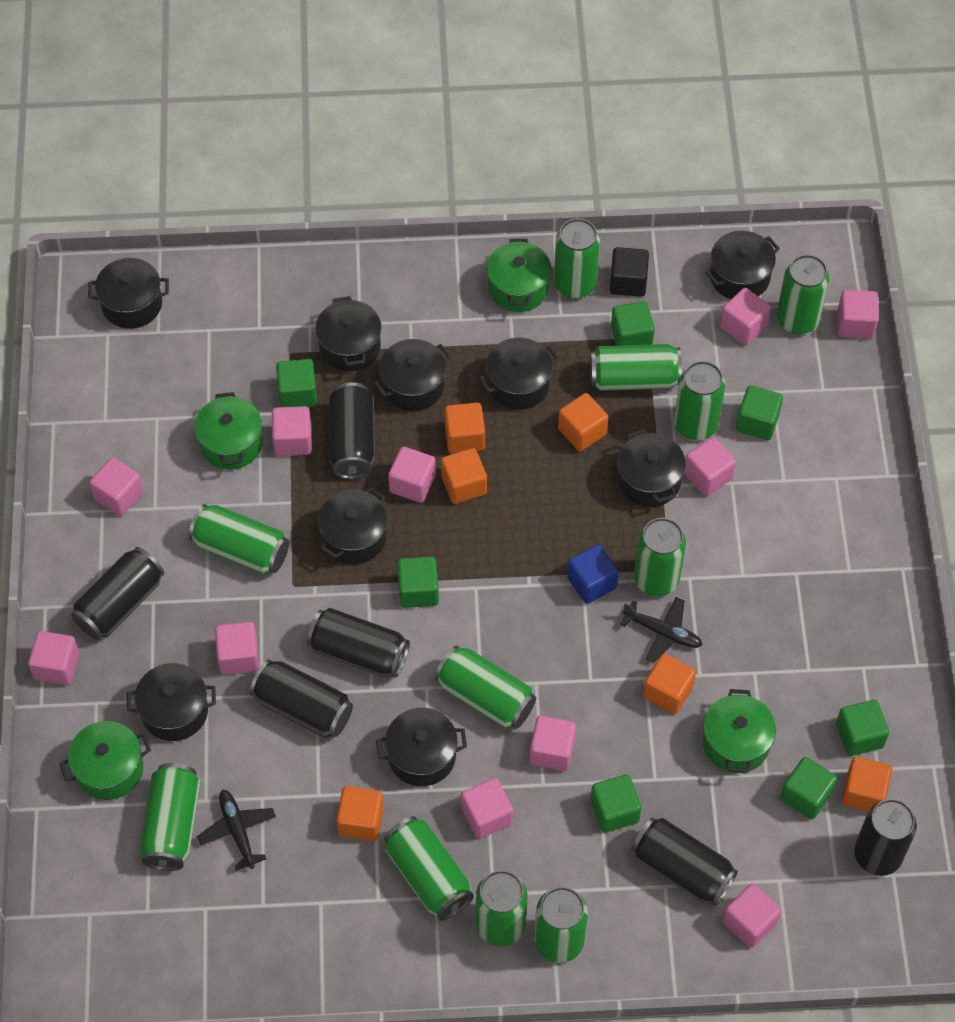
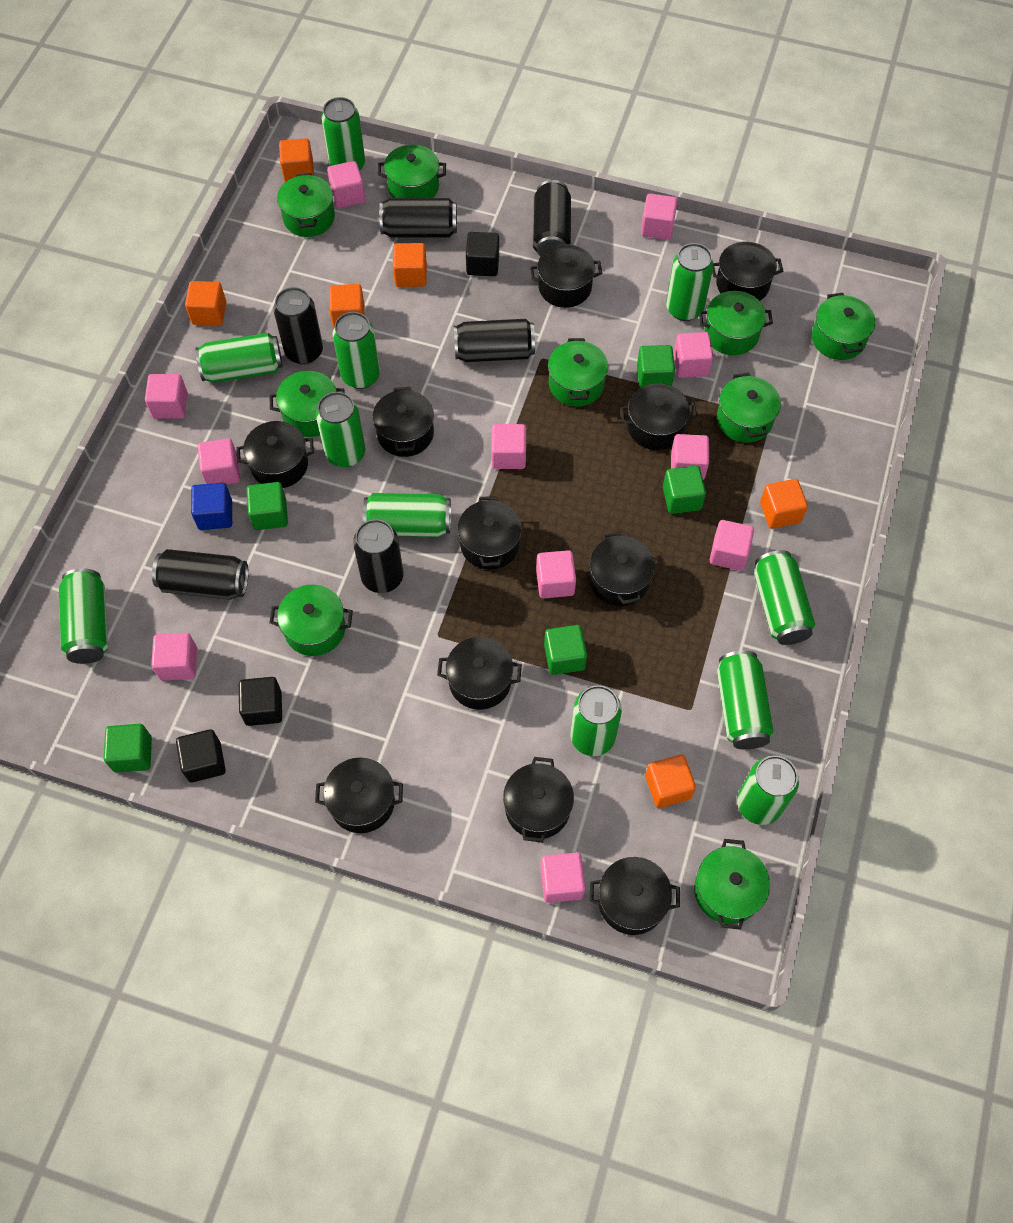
black cube: [610,247,649,297] = 1 -> [176,729,226,782] [239,677,282,726] [466,232,499,276] = 3
black plane: [197,789,276,871] [620,597,702,663] = 2 -> none = 0
black pot: [88,258,169,329] [127,663,216,741] [315,296,381,372] [318,487,387,564] [374,339,452,411] [376,708,467,786] [479,338,559,410] [618,429,686,507] [706,231,780,299] = 9 -> [236,421,314,488] [315,758,403,833] [372,387,434,457] [437,637,522,709] [457,496,522,570] [503,757,574,843] [530,244,602,308] [590,531,655,606] [590,857,680,935] [620,383,697,450] [712,242,783,301] = 11
green cube: [276,359,317,407] [397,556,439,608] [590,774,641,833] [611,301,655,346] [736,385,783,440] [780,757,837,819] [836,700,889,756] = 7 -> [104,724,152,773] [246,482,288,530] [544,625,587,675] [637,345,675,388] [663,466,706,514] = 5
green pot: [59,721,151,800] [194,392,263,470] [486,239,551,312] [702,689,776,773] = 4 -> [269,371,345,437] [269,585,353,656] [277,173,335,237] [378,144,446,198] [548,338,608,407] [694,839,770,930] [699,291,773,355] [717,373,781,443] [812,293,875,360] = 9

